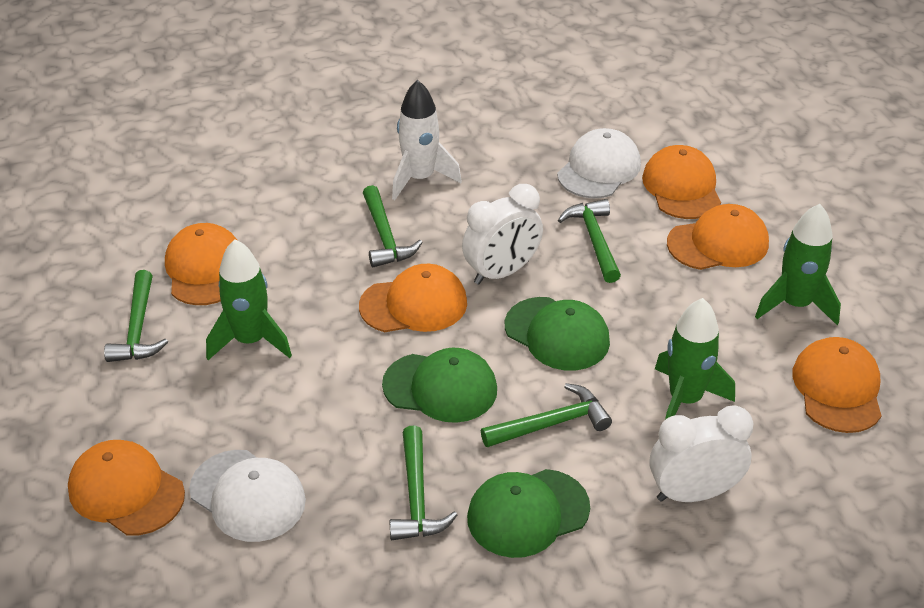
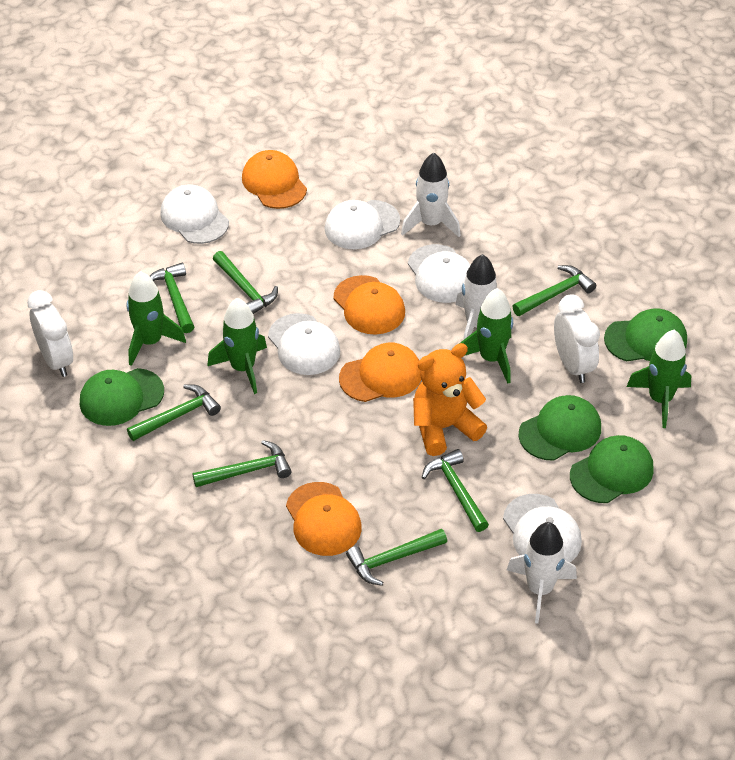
green cap: [382,348,497,423] [467,469,590,558] [505,297,610,371] = 3 -> [80,368,164,426] [518,395,601,461] [570,435,654,503] [604,308,687,362] = 4
green hammer: [104,270,168,362] [363,185,423,267] [389,425,457,540] [481,383,612,447] [558,199,621,283] = 5 -> [127,385,221,441] [149,263,194,333] [192,440,292,487] [213,251,278,314] [346,529,447,586] [422,449,489,532] [512,265,596,316] = 7
green rocket: [206,239,292,360] [655,298,735,420] [755,204,841,325] = 3 -> [127,271,186,366] [207,298,267,394] [459,288,513,384] [626,330,691,428] = 4
orange cap: [68,440,185,536] [165,223,238,305] [359,264,467,332] [642,145,721,219] [667,204,769,270] [792,337,882,433] = 6 -> [242,150,307,209] [286,482,362,556] [333,275,405,335] [339,342,421,402] = 4
orange teddy bear: none = 0 -> [413,343,487,456] = 1
white cap: [189,450,306,542] [557,128,641,198] = 2 -> [160,184,229,244] [268,313,340,375] [325,200,400,249] [408,244,470,303] [503,494,582,562] = 5
white rocket: [392,80,462,200] = 1 -> [401,153,461,237] [455,254,512,340] [507,522,577,623] = 3

